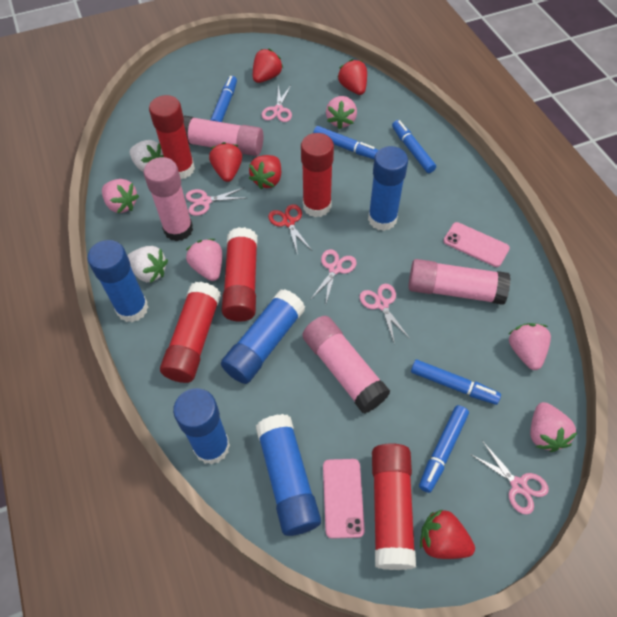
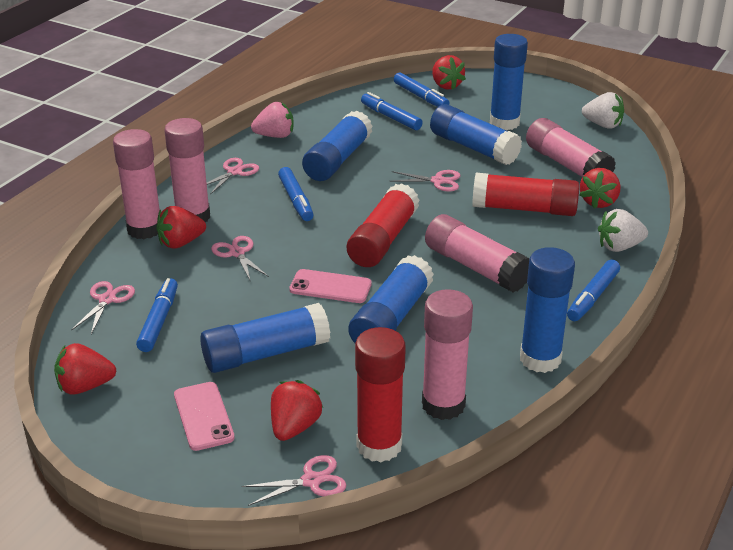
blue glue stick: [87,240,148,322] [173,388,230,465] [221,289,305,384] [256,414,321,536] [368,146,408,231] = 5 -> [200,303,330,373] [302,111,373,181] [348,255,434,343] [430,104,522,165] [490,34,528,130] [520,247,575,373] = 6
pink glue stick: [144,157,193,241] [183,115,264,156] [302,316,390,414] [408,259,511,305] = 4 -> [113,129,160,239] [164,118,210,222] [422,289,473,420] [425,214,529,293] [526,118,616,177] = 5
pink strawberry: [102,179,139,214] [186,239,222,281] [326,96,357,129] [509,323,551,370] [530,402,578,452] = 5 -> [251,102,294,138] = 1
red glue stick: [149,95,195,179] [160,282,221,383] [222,227,257,322] [301,133,334,217] [372,443,416,570] = 5 -> [347,183,420,267] [355,327,406,462] [472,173,579,216] = 3
red scissors: [268,204,312,255] = 1 -> none = 0

